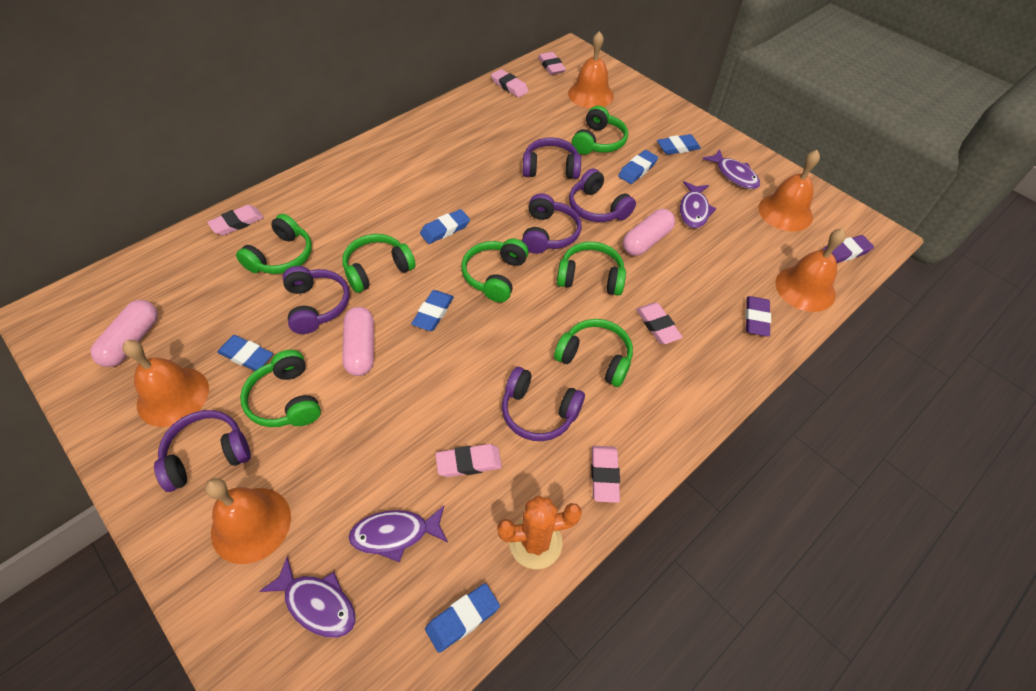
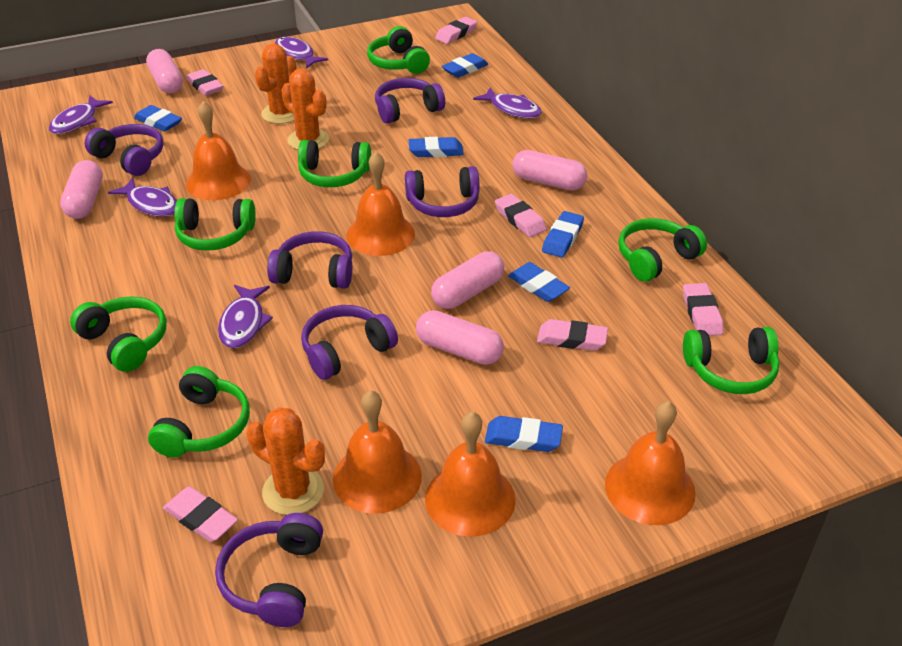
orange cactus: [497,496,582,569] = 1 -> [247,407,325,515] [255,44,297,124] [281,68,329,150] = 3
pink capsule: [90,300,158,367] [342,307,374,376] [623,209,675,256] = 3 -> [60,160,103,219] [146,49,183,93] [416,310,504,365] [431,251,504,309] [512,150,587,190] = 5
purple eraser: [745,296,771,337] [822,235,874,263] = 2 -> none = 0
purple fish: [259,557,356,638] [348,506,448,562] [680,181,717,228] [702,149,760,189] = 4 -> [49,96,113,134] [108,178,177,217] [218,285,273,348] [275,37,328,69] [473,87,542,118] = 5

